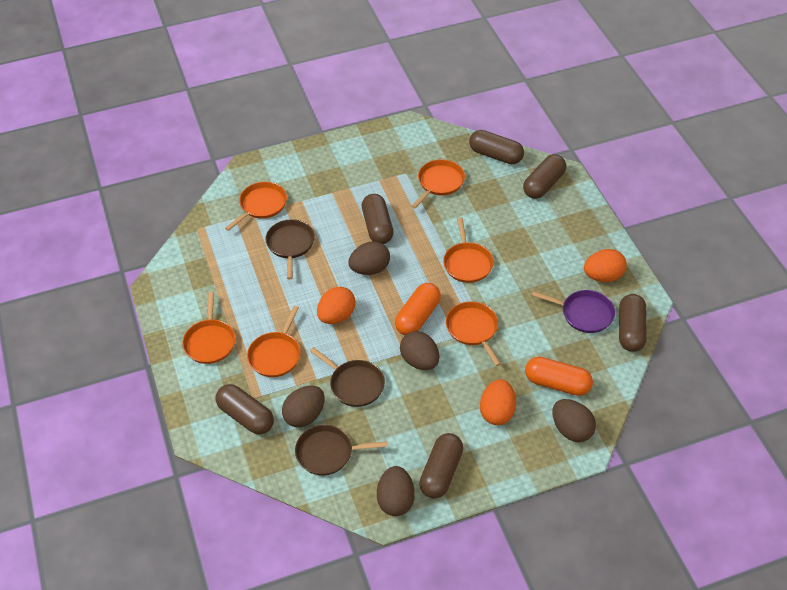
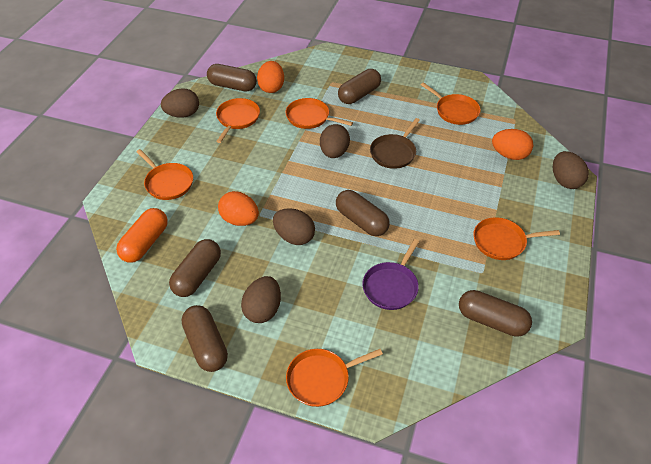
brown pan: [266,219,315,279] [295,425,388,475] [310,347,385,407] = 3 -> [370,118,420,169] = 1
orange capsule: [395,283,441,335] [525,357,593,396] = 2 -> [116,208,168,263] = 1

